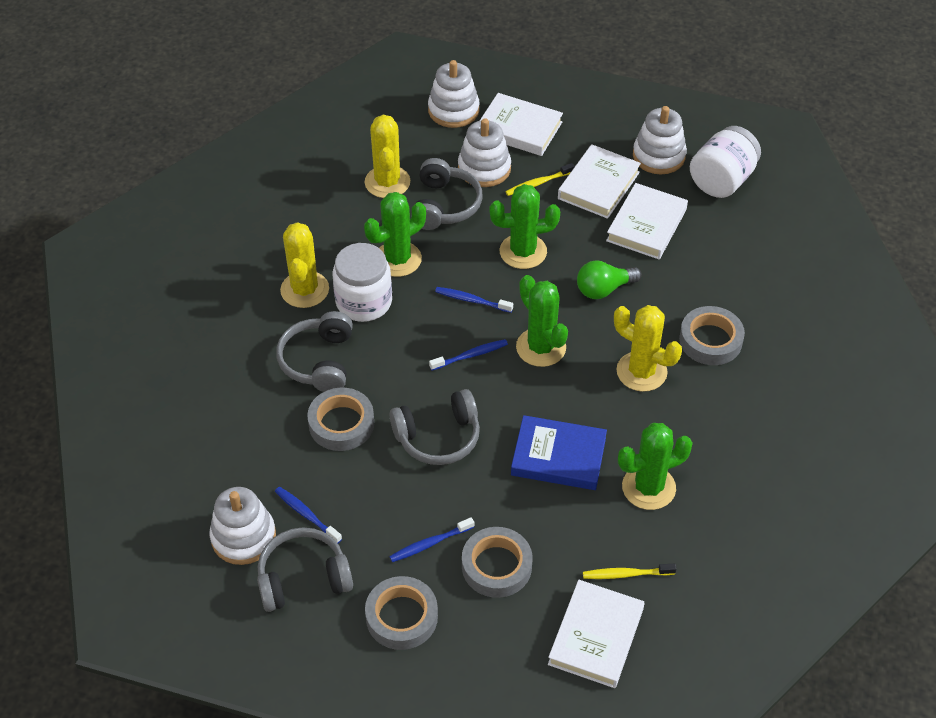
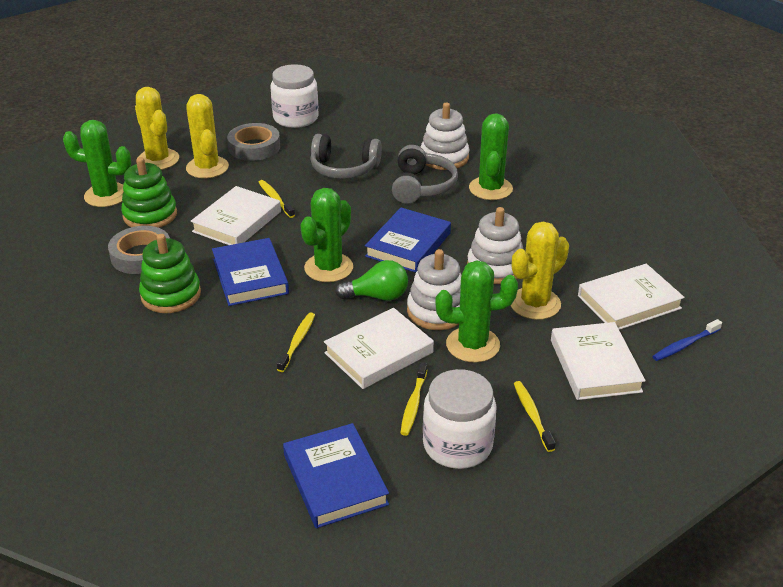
blue book: [511,415,607,490] = 1 -> [212,238,289,306] [283,423,389,528] [365,208,451,273] = 3
blue toothbrush: [275,487,342,543] [389,517,474,562] [429,339,508,371] [435,287,513,313] = 4 -> [652,319,722,361] = 1
green stacking toy: none = 0 -> [121,157,177,228] [139,234,201,313] = 2
grey headphones: [257,527,353,612] [276,311,353,392] [390,389,480,465] [411,158,482,230] = 4 -> [311,134,382,179] [392,145,458,204] = 2
grey tape: [307,387,374,451] [365,576,438,650] [462,527,533,598] [679,306,745,365] = 4 -> [108,226,170,274] [227,123,280,161] = 2
white stacking toy: [209,487,276,565] [428,60,480,128] [458,118,511,187] [633,106,687,174] = 4 -> [407,249,461,330] [421,102,470,170] [467,207,523,284] = 3
yellow toothbrush: [505,163,575,196] [583,564,676,579] = 2 -> [258,180,295,218] [277,312,315,372] [400,362,427,436] [514,381,556,452] = 4

